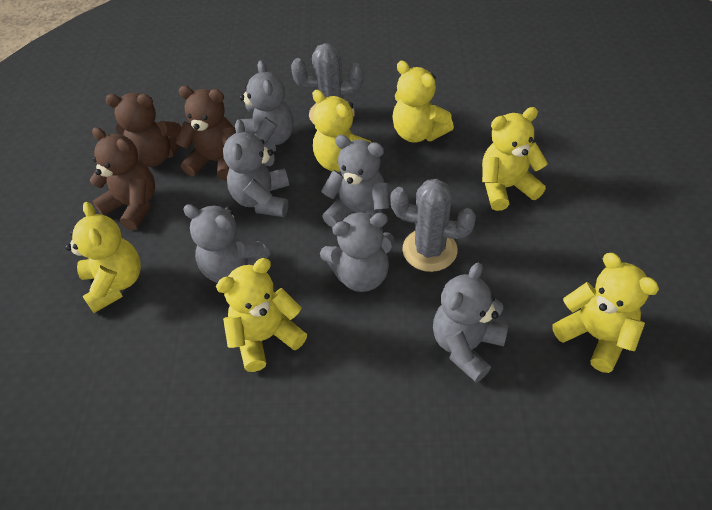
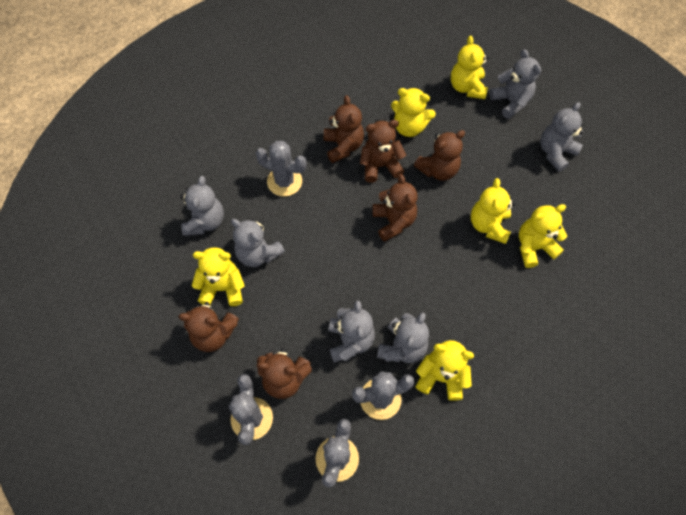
brown teddy bear: [90,127,155,231] [105,93,181,167] [175,86,236,181] = 3 -> [179,302,239,352] [256,348,312,399] [324,95,364,163] [360,120,406,183] [372,174,418,242] [414,130,465,181] = 6
grey cactus: [291,43,364,125] [390,179,476,272] = 2 -> [229,374,273,445] [256,141,307,197] [315,419,359,488] [352,372,415,420] = 4

